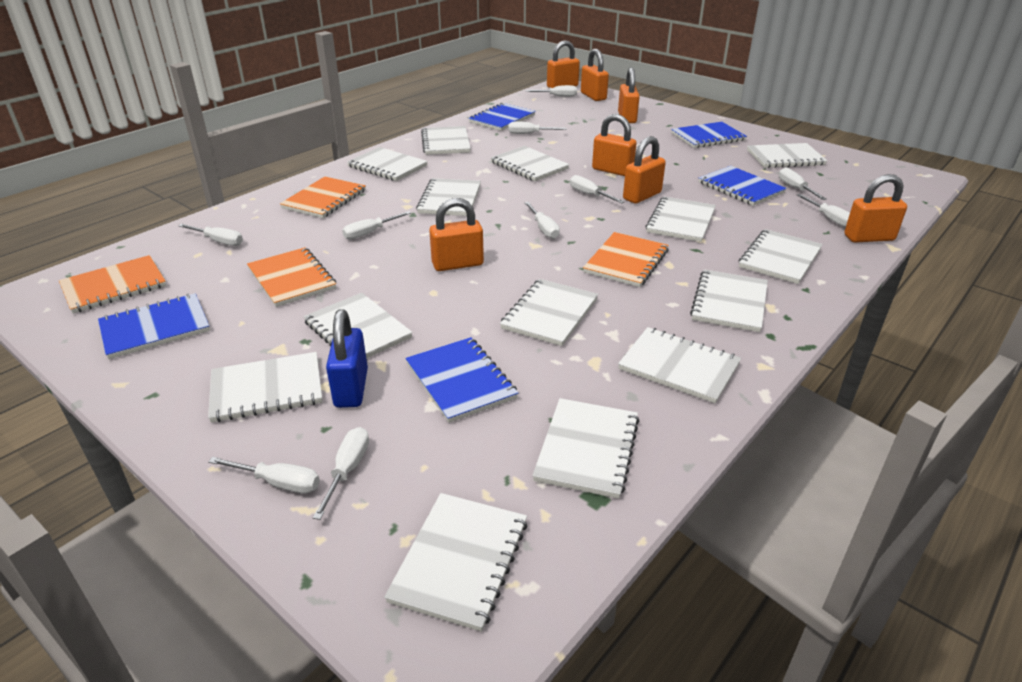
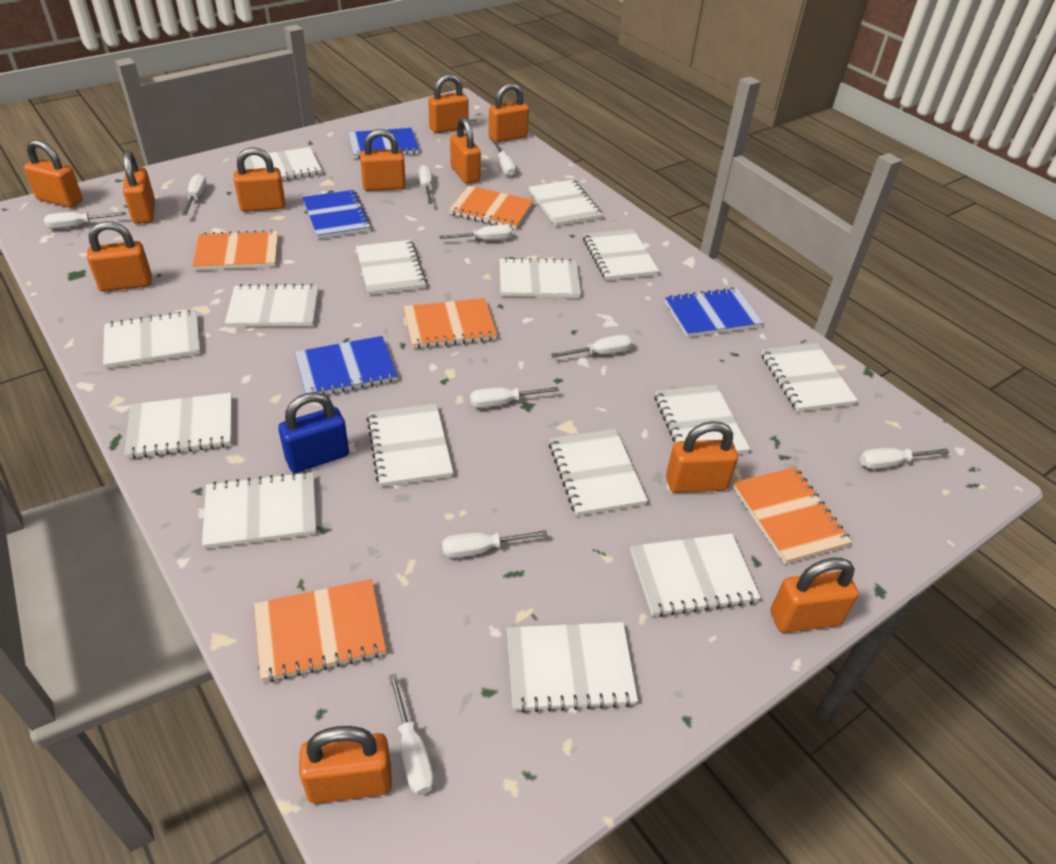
blue notebook: [98,293,210,359] [405,337,518,423] [468,103,536,131] [671,122,747,148] [699,166,787,206] = 5 -> [294,336,398,394] [302,190,371,239] [348,128,419,159] [665,288,763,337] = 4
orange notebook: [59,255,166,314] [247,247,336,307] [280,177,366,218] [583,232,669,287] = 4 -> [192,230,278,270] [254,579,386,682] [403,298,497,349] [449,185,534,229] [733,467,852,564] = 5
orange padlock: [429,198,484,271] [547,40,580,88] [581,49,609,101] [592,114,637,176] [618,67,640,123] [623,136,666,204] [844,174,907,243] = 7 -> [24,140,83,208] [87,221,152,292] [123,151,155,224] [234,147,285,212] [299,726,392,804] [360,129,406,191] [428,74,468,133] [450,117,481,184] [488,83,529,142] [666,421,738,493] [771,558,859,633] = 11
white notebook: [208,352,322,423] [303,293,413,359] [347,147,428,181] [384,493,528,632] [416,178,481,216] [421,126,471,155] [491,146,569,181] [500,279,598,346] [532,398,639,499] [618,327,741,403] [645,196,716,242] [690,269,768,332] [739,229,823,284] [747,143,827,168] = 14 -> [103,310,200,369] [124,393,232,459] [202,471,316,549] [225,284,318,327] [244,147,322,180] [356,240,427,295] [367,404,453,487] [499,258,581,298] [507,622,638,713] [529,180,603,226] [549,429,648,516] [583,229,659,281] [630,534,761,617] [654,385,750,454] [761,344,858,412] = 15

